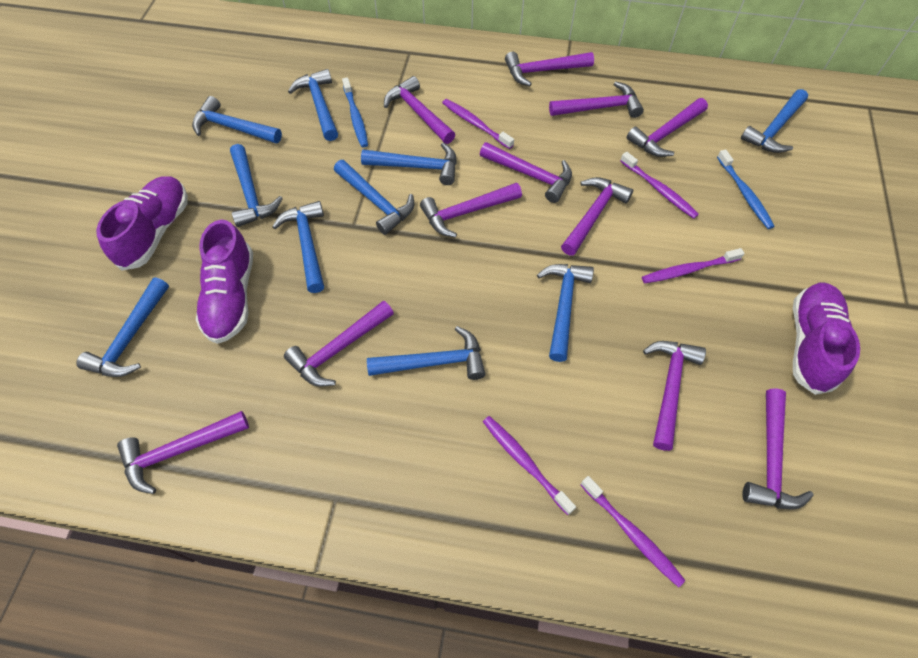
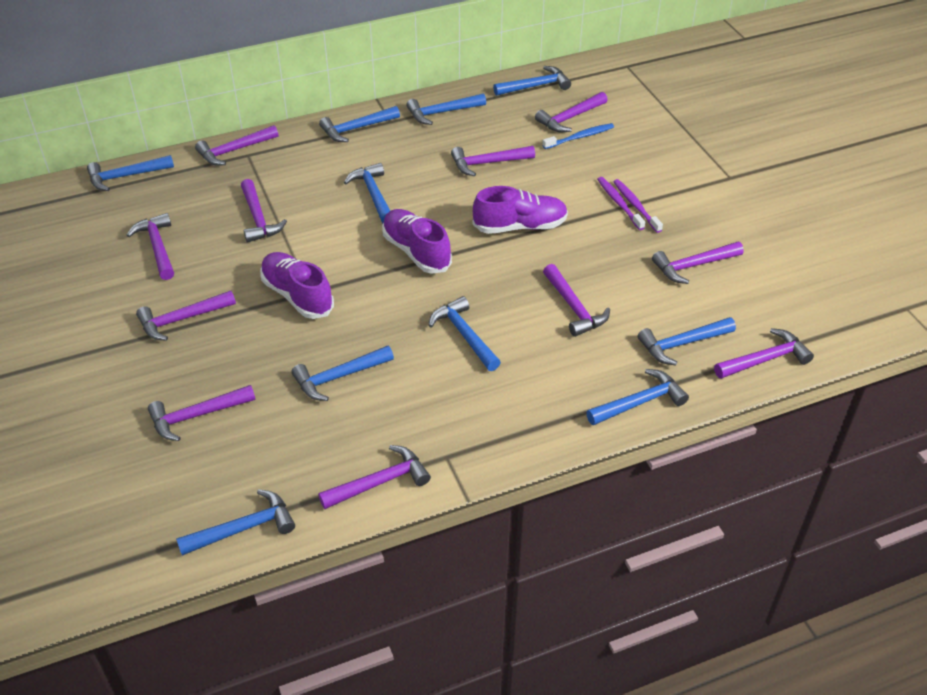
blue toothbrush: [342,77,368,148] [717,149,775,229] = 2 -> [543,123,614,149] = 1
purple toothbrush: [442,99,514,149] [483,416,576,515] [581,476,685,588] [620,152,699,219] [642,248,745,284] = 5 -> [597,177,645,230] [613,179,663,233] = 2

